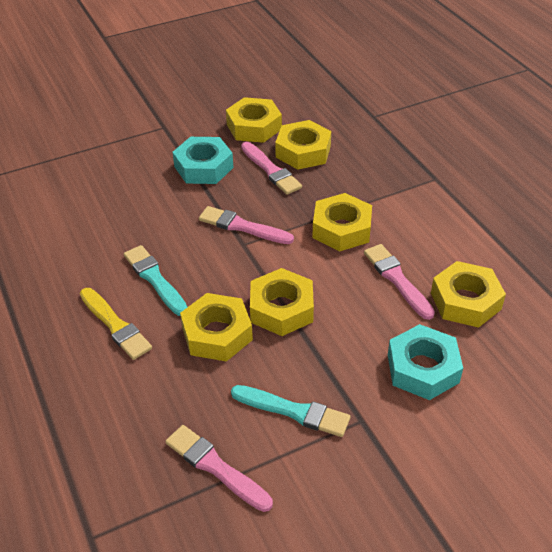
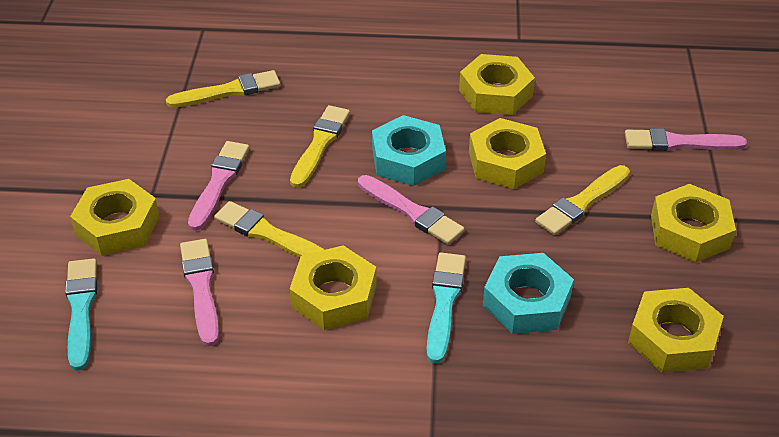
yellow brush: [80,288,152,360] = 1 -> [166,70,280,108] [214,201,325,258] [290,105,350,188] [535,165,630,235] = 4

